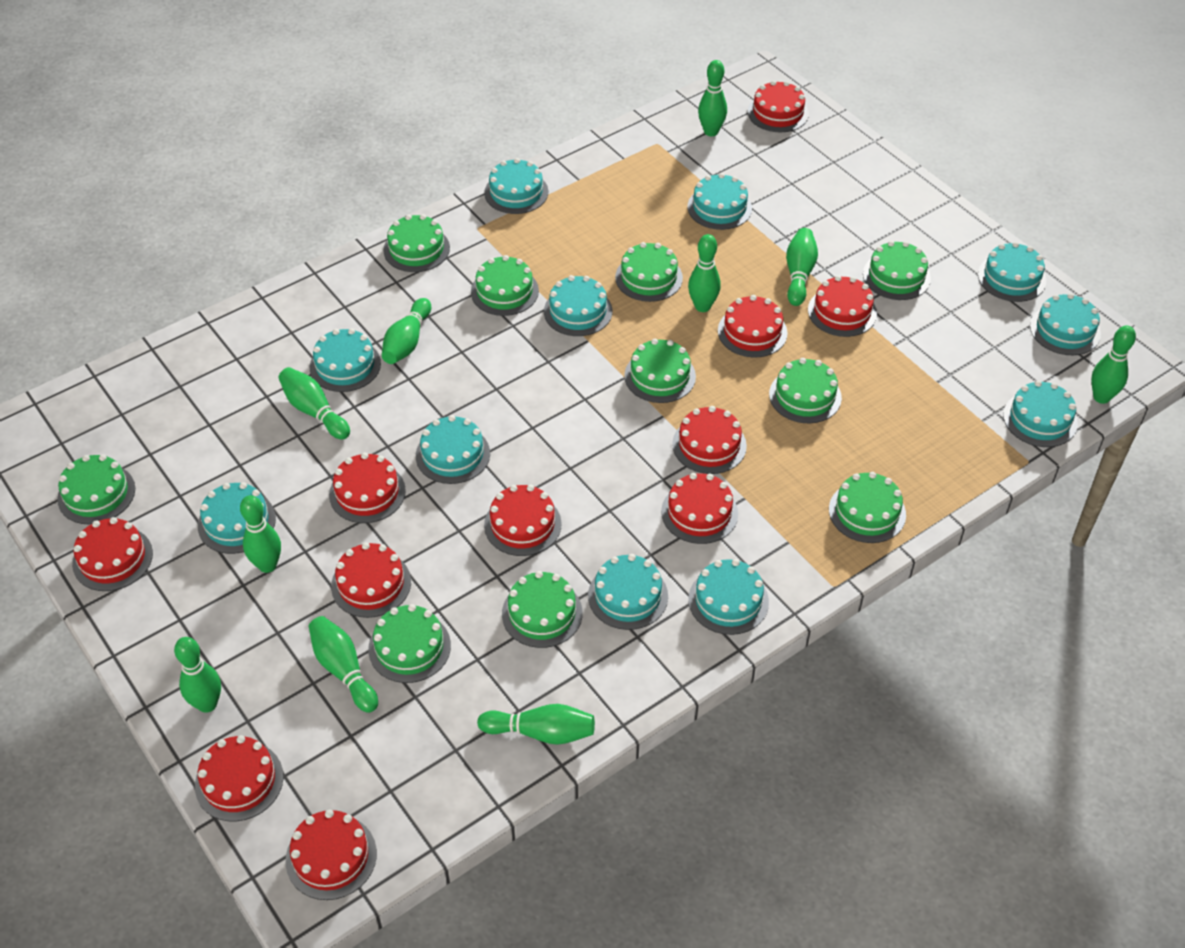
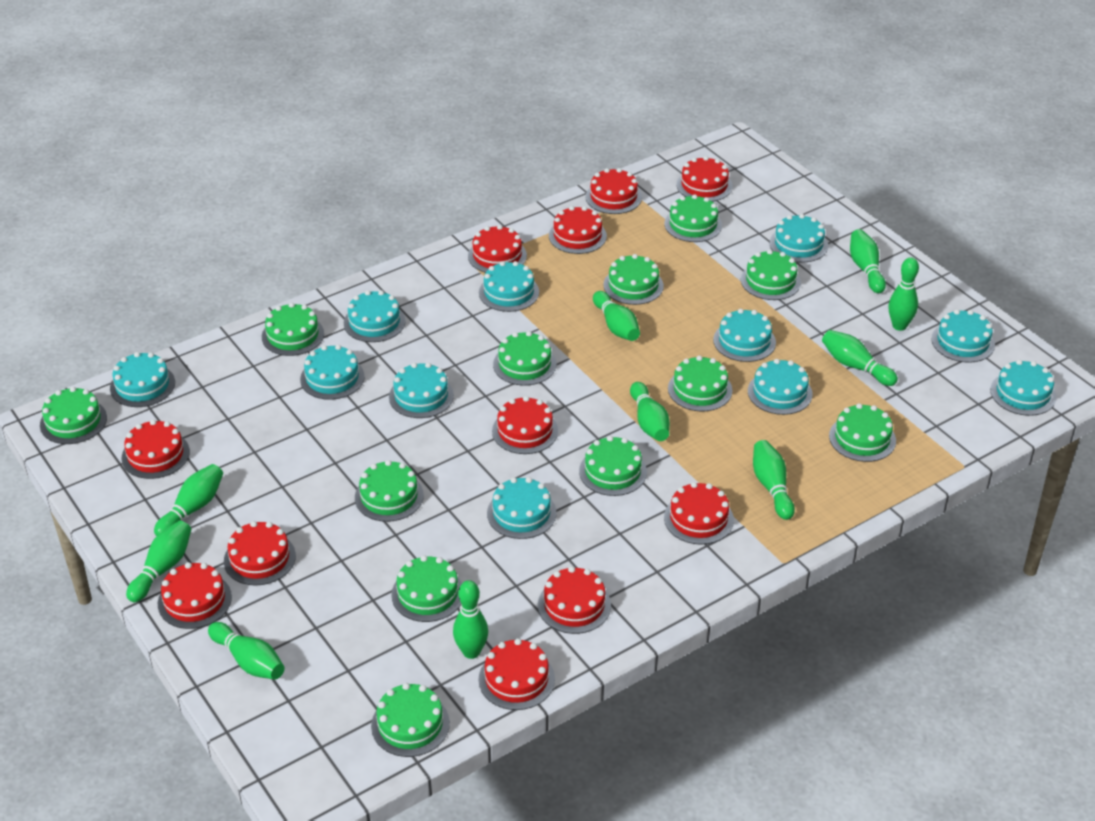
green cake: [57,454,135,524] [368,604,451,683] [383,214,450,272] [471,255,539,316] [502,571,583,648] [615,242,683,302] [624,339,696,403] [769,358,842,423] [829,472,906,543] [863,241,931,300] = 10 -> [40,387,107,444] [262,303,324,356] [355,460,424,522] [371,683,450,757] [391,555,462,622] [493,331,557,386] [579,436,647,496] [603,254,664,305] [664,194,722,242] [668,356,732,412] [741,250,801,300] [829,403,896,462] = 12

